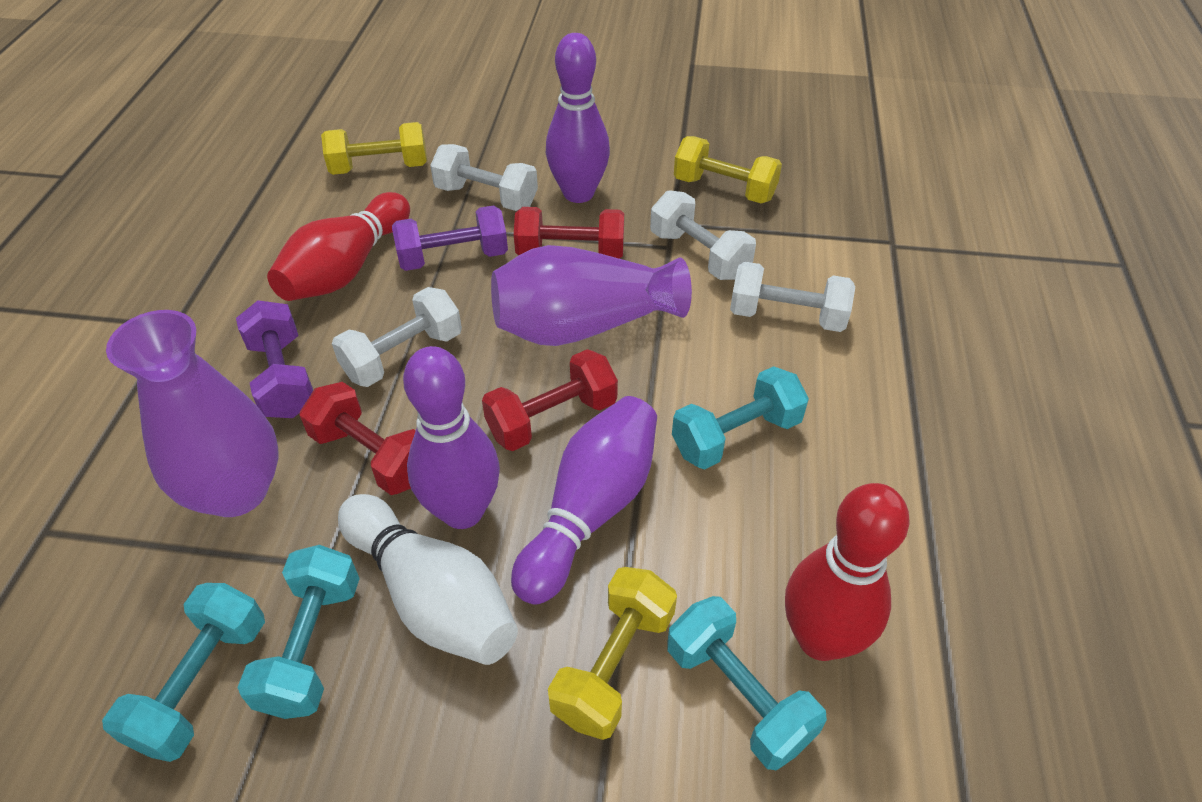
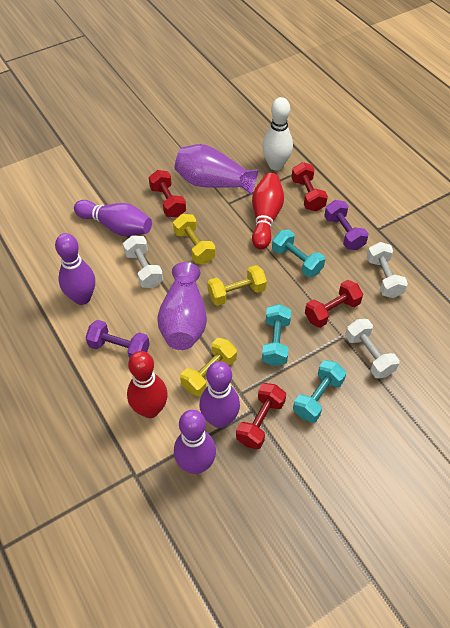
purple bowling pin: [403,346,500,529] [511,396,657,605] [546,33,610,203] = 3 -> [55,233,95,305] [74,200,152,236] [174,410,216,474] [199,361,240,428] = 4
red dumbbell: [300,382,416,495] [482,349,618,451] [514,207,624,259] = 3 -> [149,170,186,218] [236,383,286,449] [291,162,328,211] [305,280,363,328] = 4
turquoise dumbbell: [102,583,265,762] [237,545,360,719] [667,596,827,771] [672,366,809,469] = 4 -> [262,304,291,366] [272,229,325,277] [293,360,346,422] = 3
white dumbbell: [332,287,462,387] [430,144,538,211] [650,190,756,280] [730,261,855,332] = 4 -> [123,235,163,288] [345,319,400,379] [367,242,408,298] = 3

